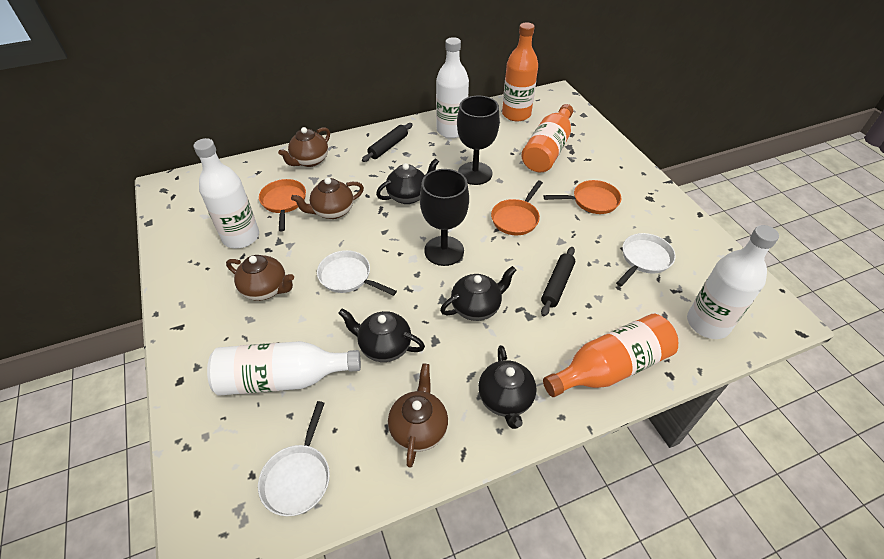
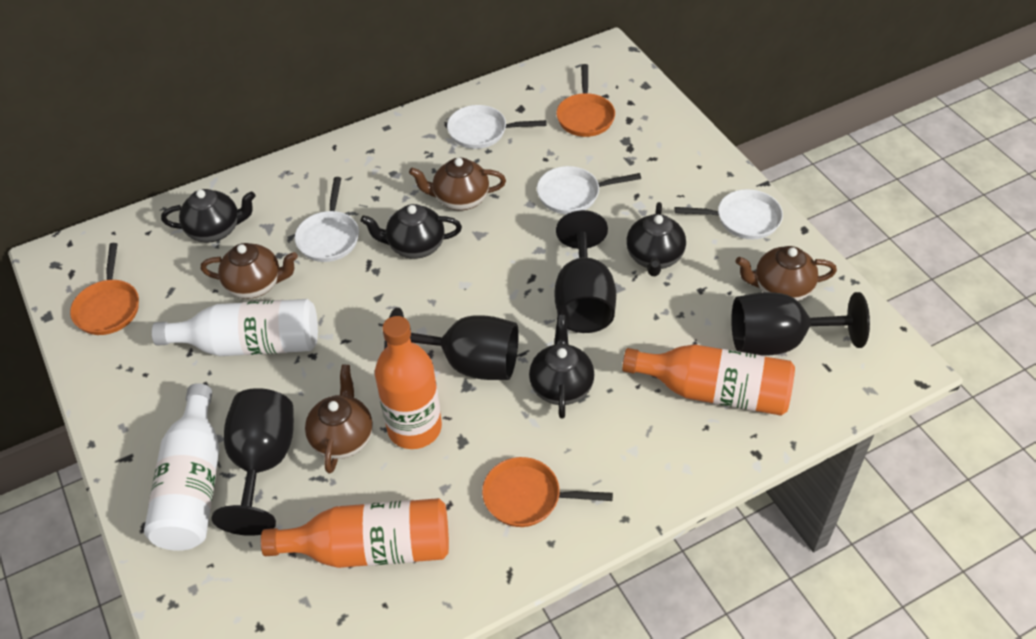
black goblet: [420,169,469,266] [457,96,500,185] = 2 -> [212,388,294,536] [384,308,519,380] [555,210,616,333] [731,292,870,356] = 4
black rolling pin: [362,123,413,162] [541,247,575,316] = 2 -> none = 0
white bottle: [193,138,259,249] [207,341,361,396] [436,37,469,138] [687,225,779,339] = 4 -> [144,383,219,551] [152,299,318,356] = 2
white pan: [258,401,330,516] [317,250,397,296] [616,233,676,286] = 3 -> [295,177,359,262] [447,105,547,149] [537,166,641,214] [674,189,783,239] = 4

